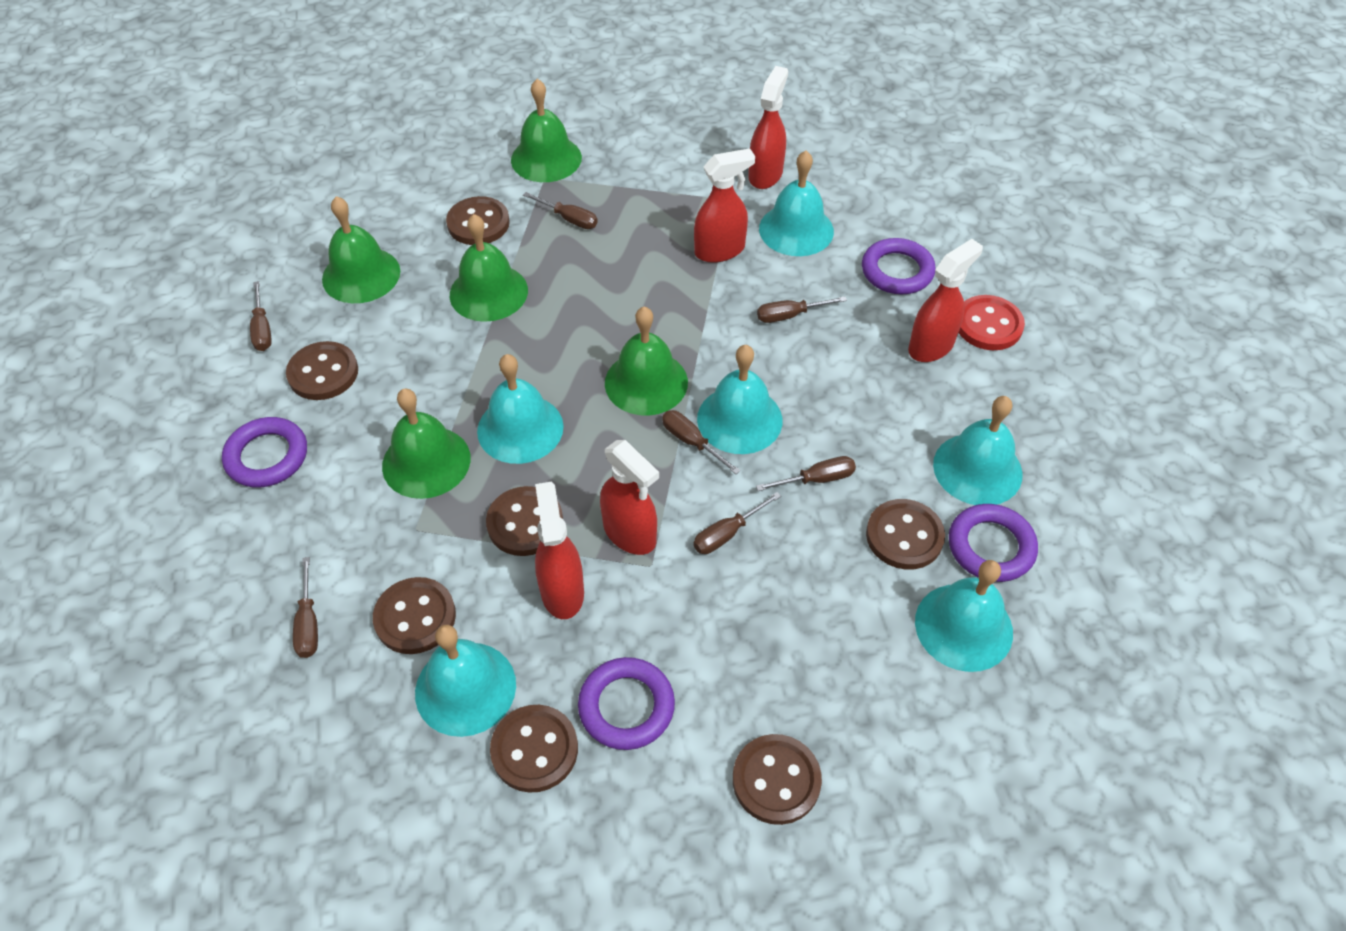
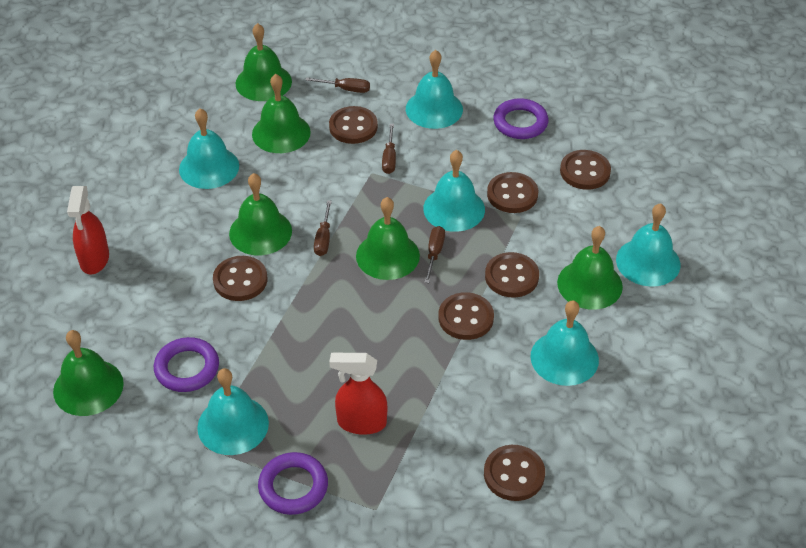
brown screwdriver: [250,281,272,351] [293,557,318,658] [523,192,598,229] [662,410,740,474] [694,492,781,554] [756,456,856,491] [757,296,847,323] = 7 -> [306,77,370,93] [314,200,332,256] [382,124,396,174] [424,226,445,283] = 4
green bell: [322,196,400,303] [382,388,471,499] [450,214,528,322] [511,79,582,182] [605,307,688,416] = 5 -> [53,330,124,416] [229,173,292,255] [235,23,292,101] [252,74,311,153] [356,197,420,280] [557,226,623,310] = 6
purple ring: [222,417,307,487] [578,657,675,750] [862,238,935,294] [949,504,1038,582] = 4 -> [154,337,219,392] [258,452,328,515] [493,98,548,139] = 3
red button: [959,295,1025,350] = 1 -> none = 0
red spray bottle: [535,482,584,619] [600,440,659,555] [694,148,755,263] [748,66,788,189] [908,239,983,362] = 5 -> [67,186,109,275] [329,353,387,435] = 2

